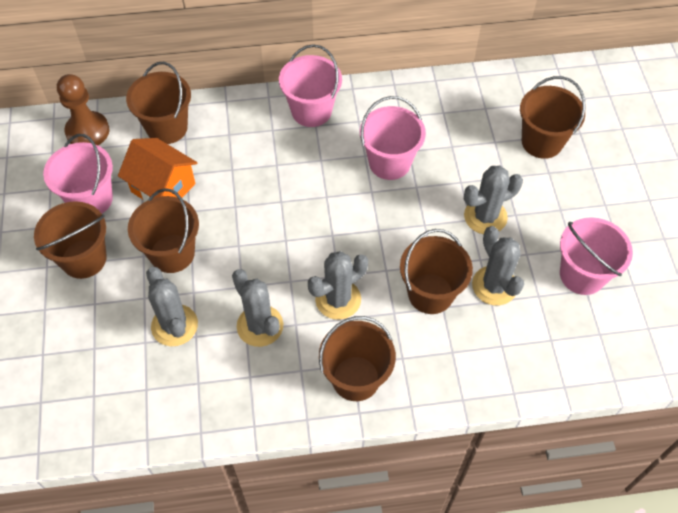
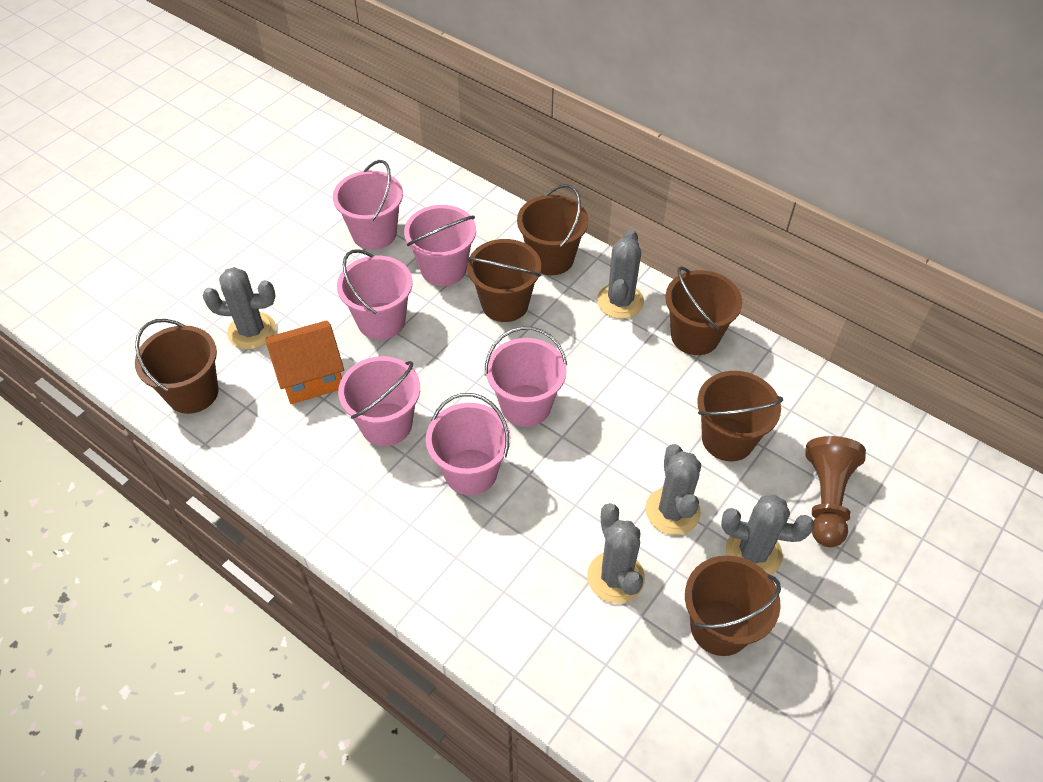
pink bucket: [43,134,113,214] [279,44,342,127] [360,96,426,180] [560,217,633,295] = 4 -> [333,160,403,250] [337,250,413,340] [338,356,420,446] [404,205,476,286] [426,393,510,495] [485,327,567,427] = 6

